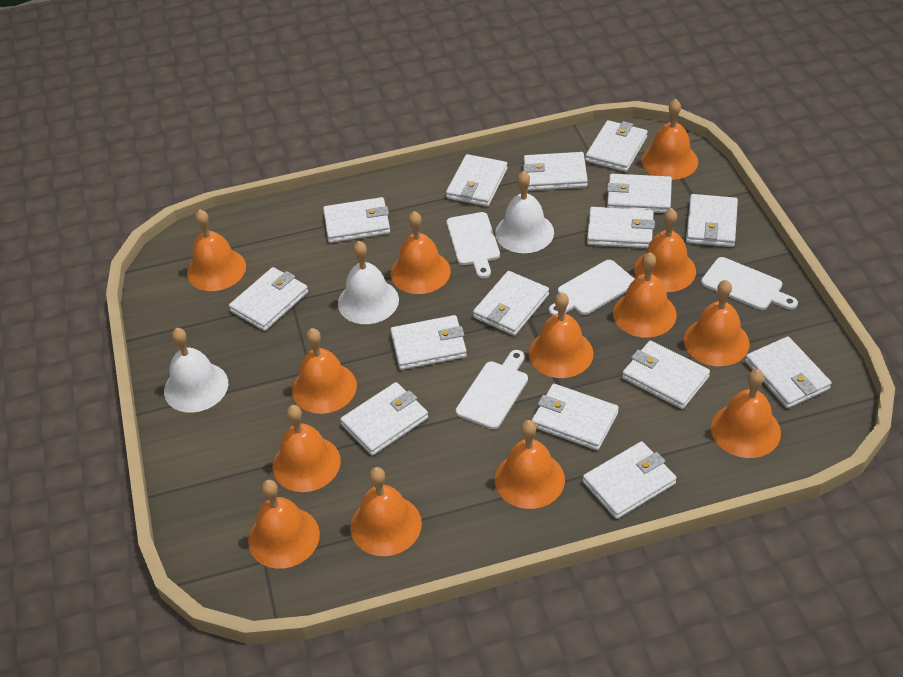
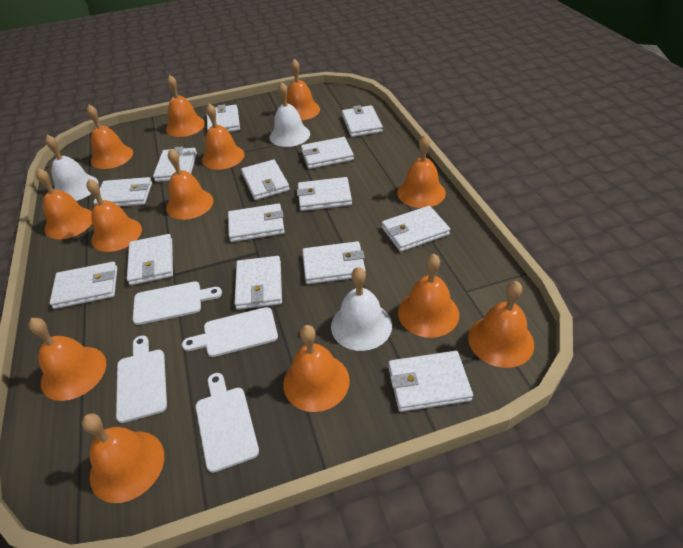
white wallet: [229,267,308,331] [323,197,390,243] [340,382,428,455] [390,315,467,370] [446,154,508,207] [473,271,549,336] [523,152,588,191] [531,384,619,450] [583,441,677,519] [585,120,648,172] [587,207,655,248] [606,174,672,213] [622,341,710,409] [686,194,738,247] [745,336,832,408] = 15 -> [49,262,118,309] [93,177,152,207] [127,234,173,285] [153,146,197,182] [207,104,240,132] [228,203,285,242] [234,256,282,310] [241,160,290,200] [297,177,352,211] [301,137,354,169] [302,241,366,284] [342,105,383,137] [382,206,450,252] [388,351,473,412] = 14

